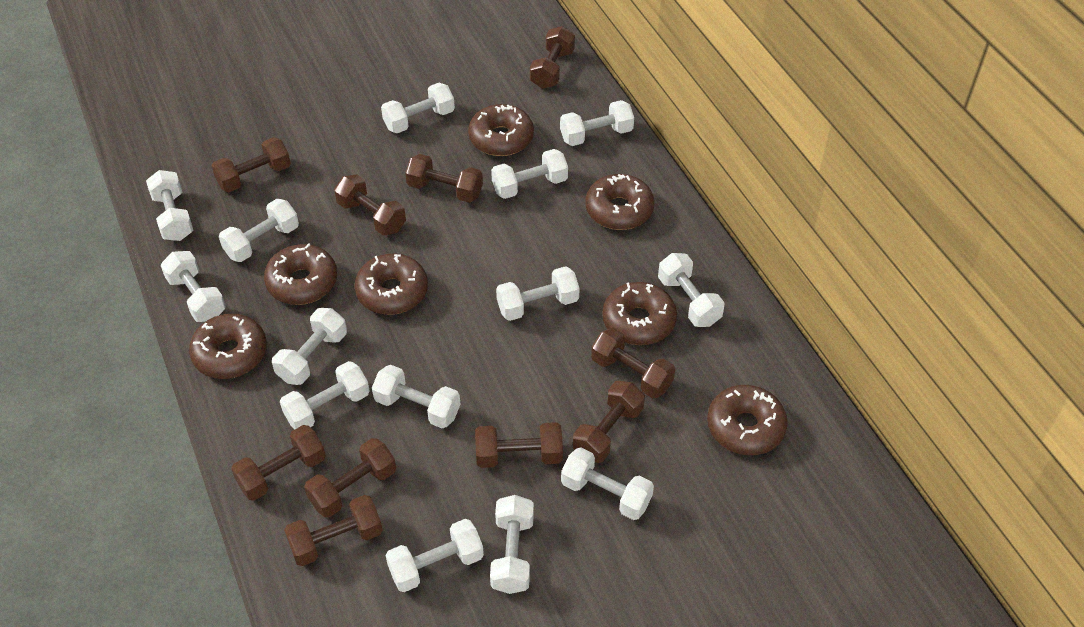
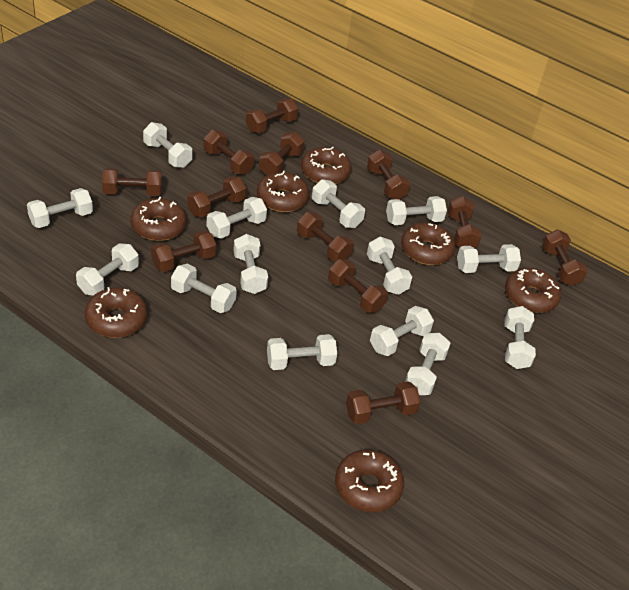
brown dumbbell: [211,137,291,192] [231,425,326,501] [284,495,383,566] [304,438,396,518] [334,174,406,236] [405,154,483,203] [475,422,563,468] [530,26,575,89] [573,381,645,463] [591,328,675,398] = 10 -> [102,168,162,196] [151,230,217,272] [187,176,246,217] [204,130,254,175] [246,98,298,133] [259,132,304,176] [297,212,354,262] [328,259,388,313] [346,381,420,424] [367,150,410,199] [448,196,482,248] [542,230,588,286] = 12

